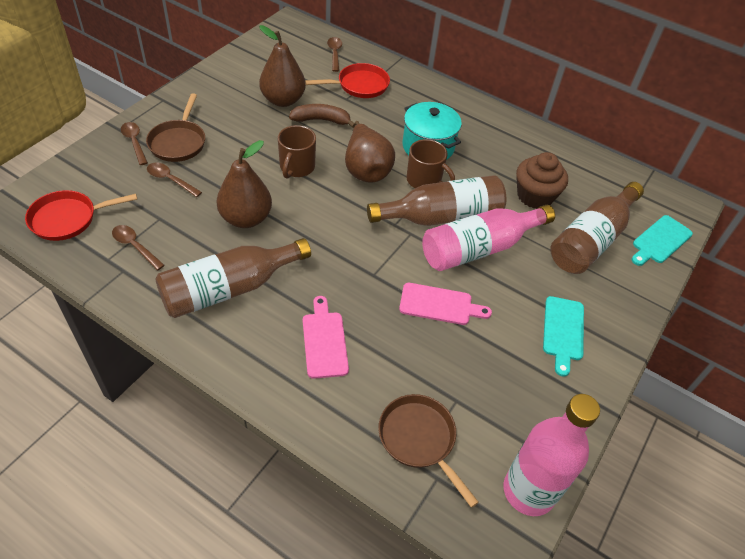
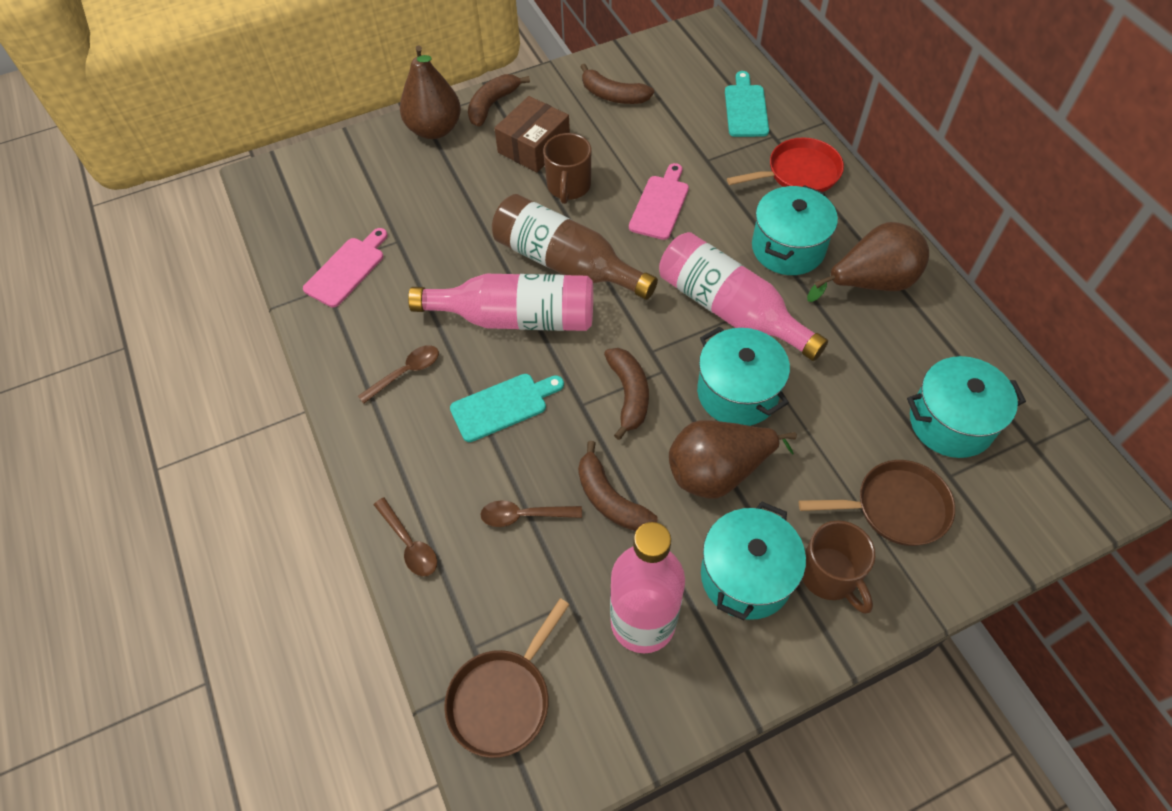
brown banana: [289,104,356,128] = 1 -> [468,74,530,126] [578,441,657,531] [581,64,654,104] [604,348,649,440] = 4
brown bottle: [155,238,311,318] [367,175,506,226] [550,182,644,274] = 3 -> [492,194,658,300] = 1
brown box: none = 0 -> [494,96,570,172] = 1
brown cupcake: [516,152,568,208] = 1 -> none = 0
brown spoon: [112,225,165,270] [121,122,148,165] [147,163,202,197] [327,37,342,72] = 4 -> [358,345,439,404] [374,498,437,576] [480,500,582,527] = 3
pink bottle: [422,205,555,271] [504,394,600,516] = 2 -> [408,274,593,331] [610,522,685,653] [659,232,828,361] = 3
red pan: [25,190,137,241] [305,63,390,98] = 2 -> [727,137,844,192] = 1
turquoise pot: [402,102,462,159] = 1 -> [697,326,790,426] [701,501,806,620] [752,185,838,275] [907,356,1026,458] = 4

